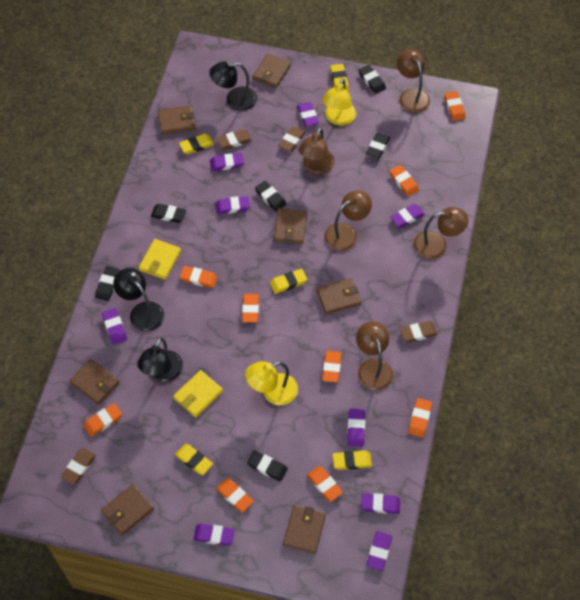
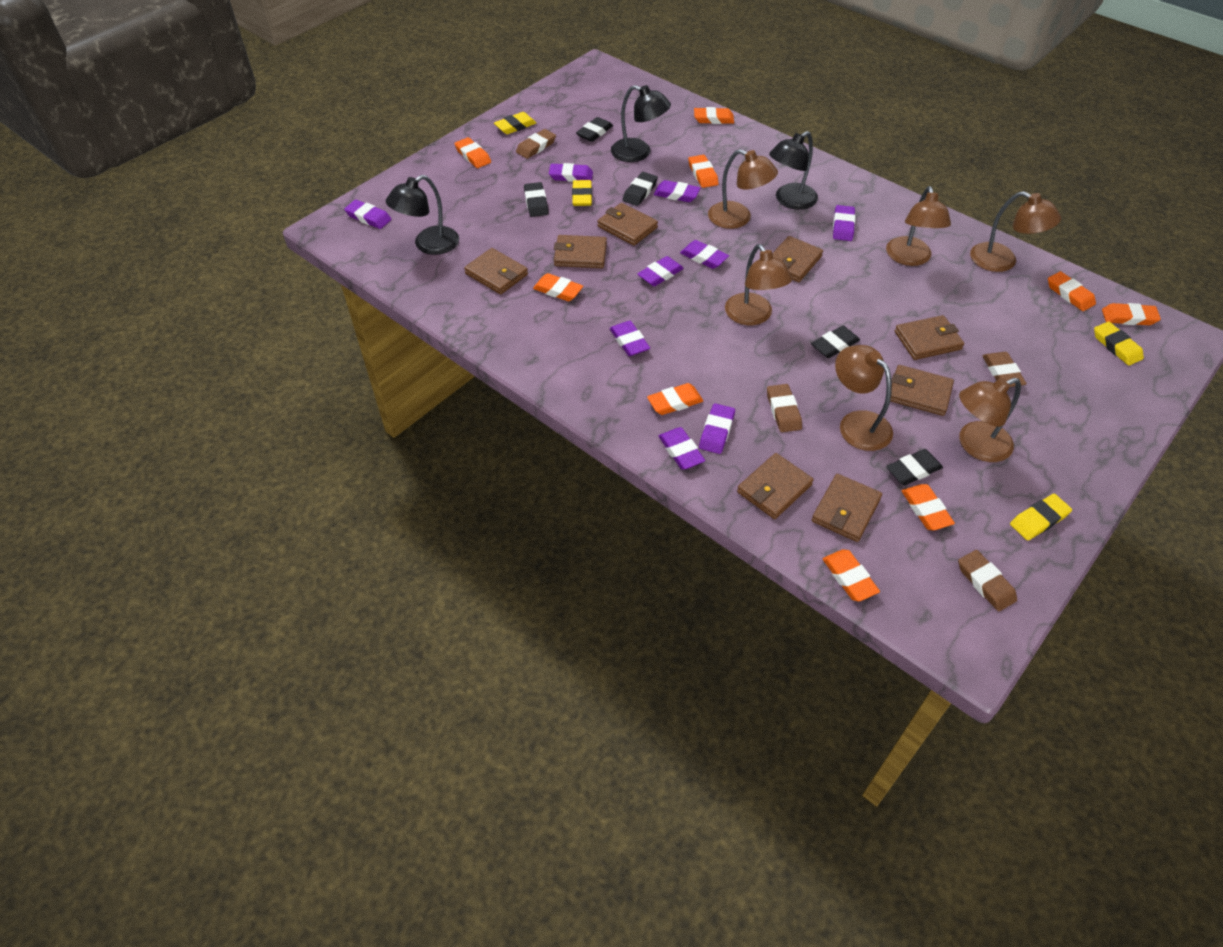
black eraser: [95,266,120,301] [151,204,186,223] [247,450,288,482] [255,181,286,212] [359,65,386,94] [366,133,390,158] = 6 -> [524,182,549,217] [576,117,613,142] [623,172,658,206] [811,326,860,358] [886,449,943,485] = 5
brown lamp: [298,127,335,174] [324,190,372,251] [356,322,393,391] [397,50,430,113] [413,207,469,259] = 5 -> [708,149,778,229] [725,244,792,325] [835,345,893,451] [886,186,951,266] [959,378,1021,462] [970,191,1061,272] = 6
brown wallet: [70,359,120,405] [101,484,154,535] [157,105,196,135] [253,53,291,88] [274,209,307,244] [283,505,326,554] [316,278,361,314] = 7 -> [464,248,528,294] [554,235,607,268] [597,203,658,246] [737,453,814,519] [772,236,823,282] [812,474,882,542] [890,365,954,416] [895,315,964,360] = 8
yellow eraser: [175,444,213,475] [179,134,214,154] [270,269,307,294] [330,64,349,91] [332,450,372,470] = 5 -> [494,112,536,134] [572,180,592,206] [1010,494,1072,541] [1094,321,1144,366] = 4
yellow lamp: [245,361,298,405] [322,78,356,126] = 2 -> none = 0
yellow wallet: [139,239,181,280] [173,370,223,417] = 2 -> none = 0

